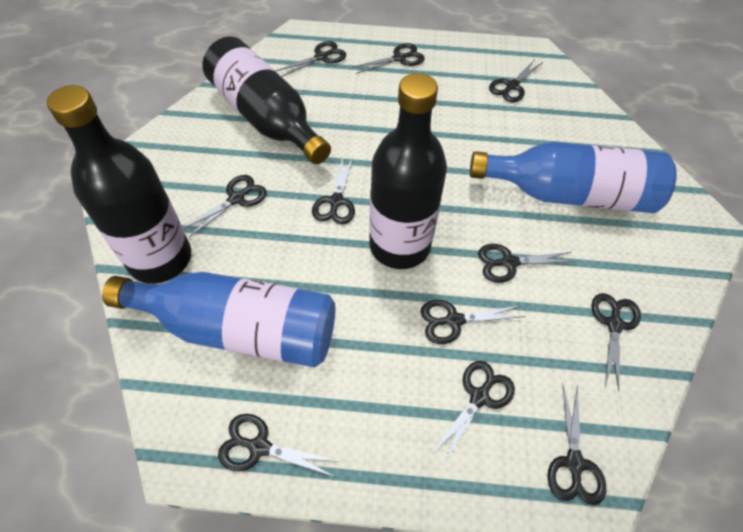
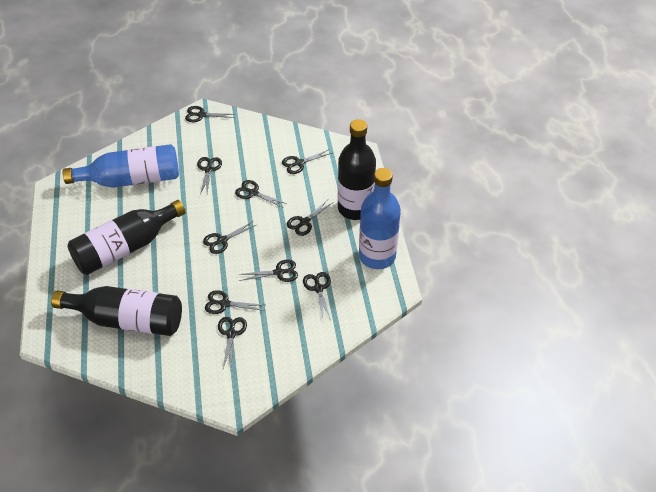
black scissors: [183,175,267,237] [218,414,340,477] [276,41,346,77] [312,157,355,224] [353,43,425,74] [421,300,525,344] [432,361,515,463] [478,244,576,283] [489,59,543,102] [547,385,606,505] [591,293,641,391] = 11 -> [185,106,235,122] [197,157,222,195] [203,221,256,254] [205,290,265,314] [218,317,247,368] [235,180,287,208] [239,260,298,282] [282,149,332,174] [286,201,333,236] [303,272,331,320] = 10

